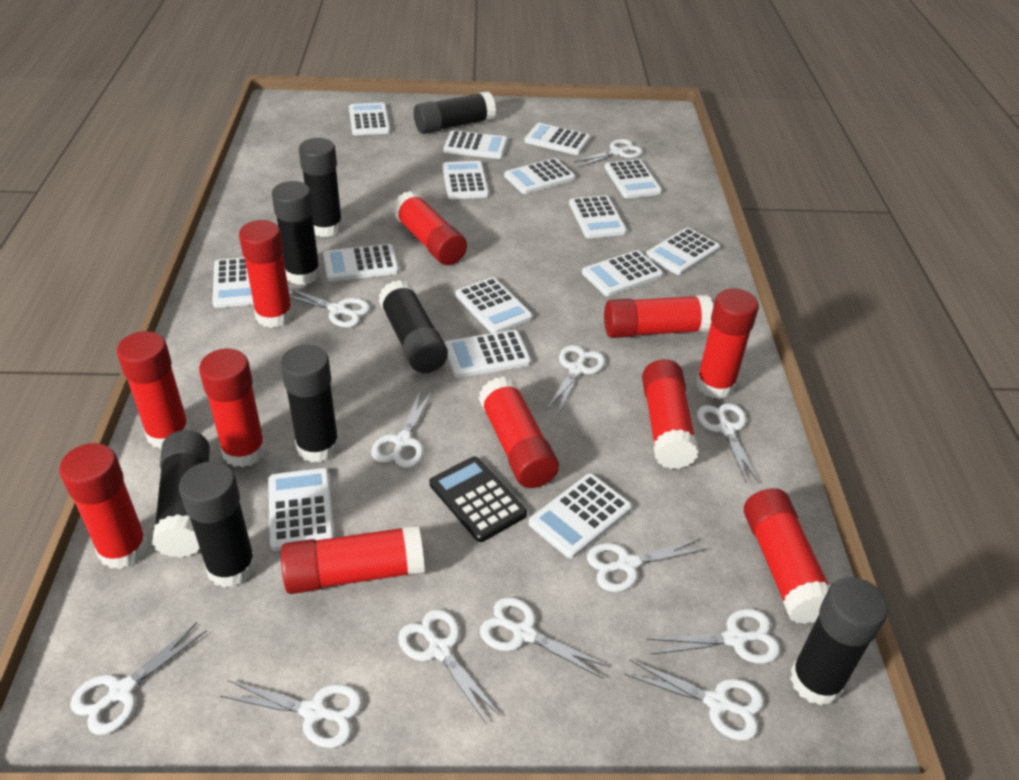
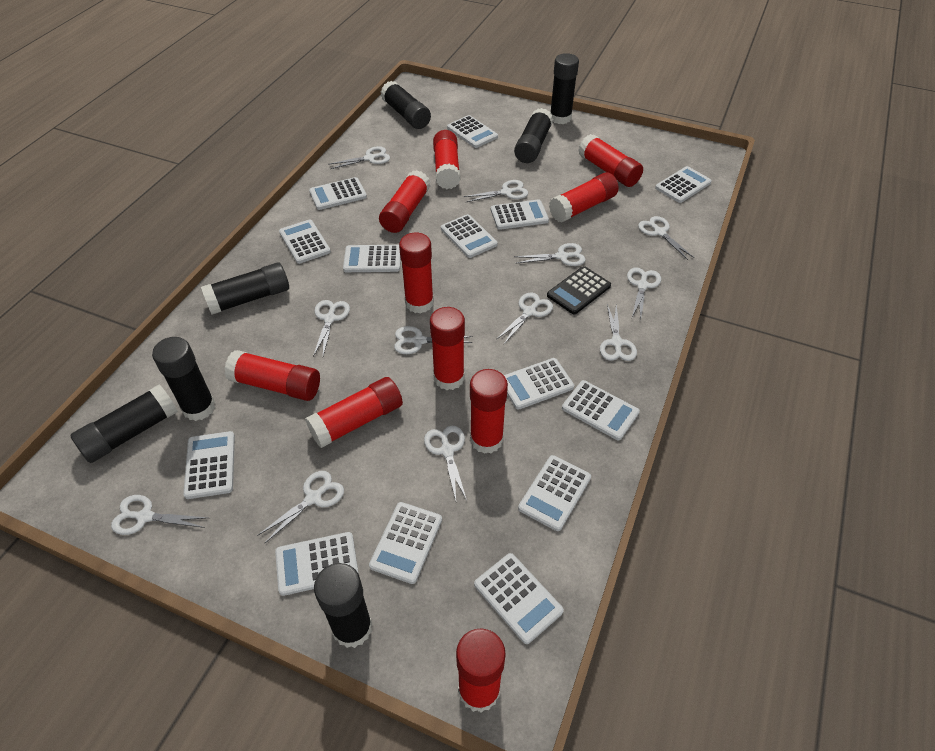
black glue stick: [152,430,210,558] [179,461,256,588] [272,181,321,285] [281,345,340,463] [299,138,343,237] [379,280,448,373] [414,91,496,134] [790,577,888,706] = 8 -> [70,385,178,463] [152,337,215,421] [201,262,289,315] [314,563,372,648] [381,81,431,129] [514,108,553,163] [550,53,579,124] = 7
red glue stick: [59,443,148,569] [117,331,191,449] [199,349,266,467] [239,220,293,328] [281,525,425,594] [393,191,467,265] [478,376,559,488] [604,295,713,338] [642,359,699,469] [696,288,759,399] [744,488,830,624] = 11 -> [224,350,320,401] [305,377,403,448] [379,170,430,233] [399,233,434,314] [430,307,465,390] [433,130,460,189] [456,628,506,713] [470,369,508,454] [549,172,619,223] [578,134,643,187] = 10
white calculator: [212,257,254,308] [268,468,334,551] [323,244,399,282] [349,102,390,135] [442,161,489,199] [444,130,508,159] [444,330,531,378] [455,277,533,333] [504,158,575,194] [524,123,591,155] [529,474,632,559] [569,195,627,238] [582,250,663,296] [604,159,662,198] [646,228,720,275] = 15 -> [183,431,235,499] [275,532,359,596] [279,219,331,264] [309,177,367,210] [343,245,401,272] [369,502,442,584] [441,214,498,258] [447,115,498,148] [474,553,564,644] [491,199,549,230] [504,358,574,409] [518,455,591,531] [562,380,640,440] [655,166,712,203] = 14

